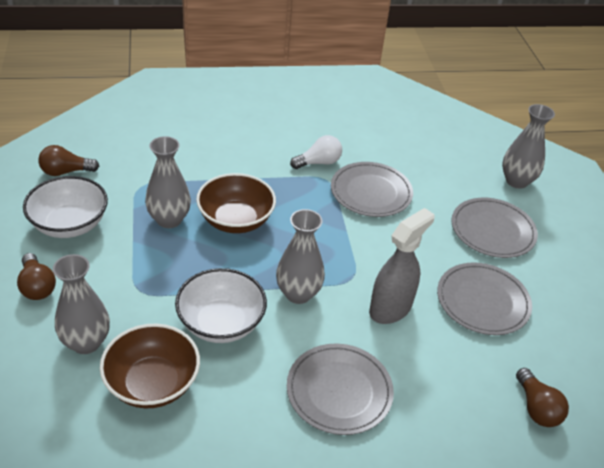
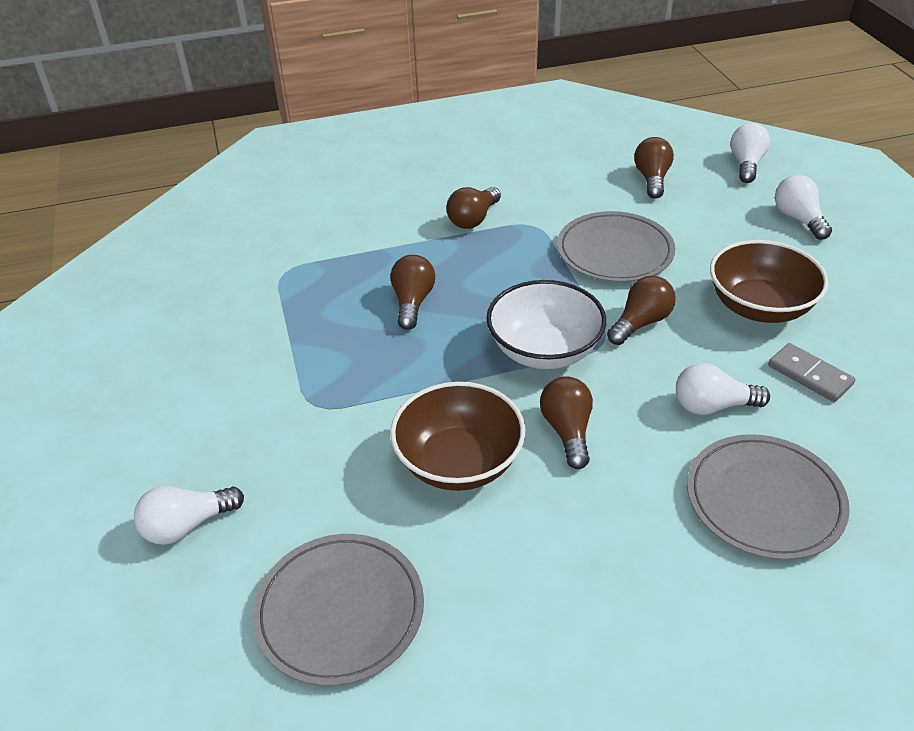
brown light bulb: [17,253,56,300] [38,145,99,176] [516,368,569,427] = 3 -> [390,255,435,330] [447,187,501,229] [540,376,593,469] [607,276,676,345] [634,137,674,199] = 5
grey domino: none = 0 -> [768,343,855,402] = 1
grey plate: [287,343,394,435] [331,162,413,217] [437,262,532,335] [451,198,538,258] = 4 -> [252,534,424,686] [557,211,675,282] [687,434,850,560] = 3
grey spray bottle: [369,208,435,324] = 1 -> none = 0
grey vase: [53,254,110,354] [145,136,191,228] [276,209,325,304] [502,104,555,189] = 4 -> none = 0
white bowl: [23,176,108,238] [175,268,267,343] = 2 -> [486,280,606,369] = 1
white light bulb: [290,135,342,169] = 1 -> [134,486,244,545] [676,363,770,415] [730,123,770,183] [775,175,832,240] = 4

